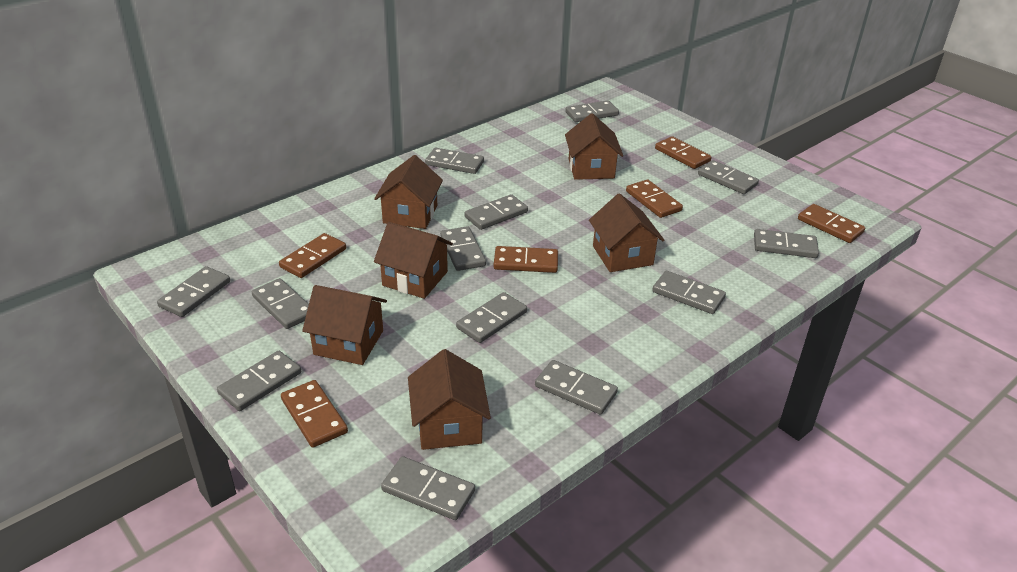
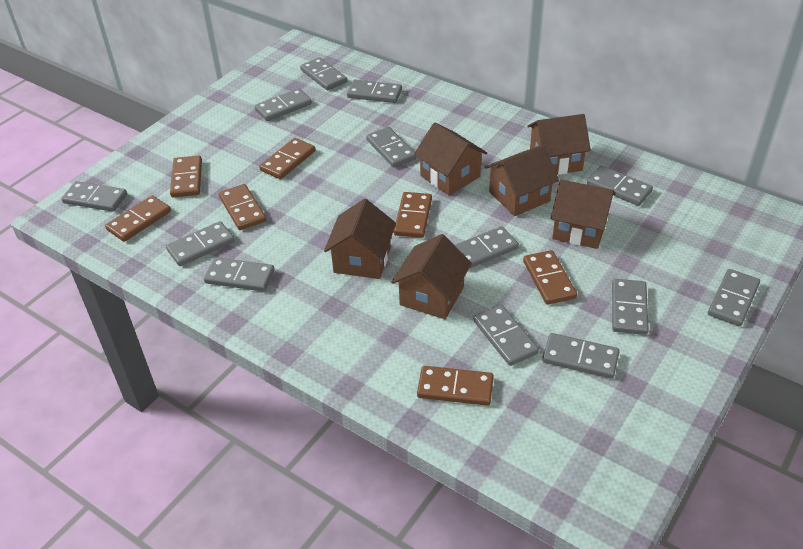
brown domino: [279,233,346,278] [281,380,348,448] [494,246,558,273] [626,179,683,218] [655,136,712,169] [798,204,865,243] = 6 -> [105,195,171,242] [170,156,202,197] [219,184,266,230] [259,138,315,179] [394,192,432,238] [417,366,494,406] [523,250,577,305] = 7

